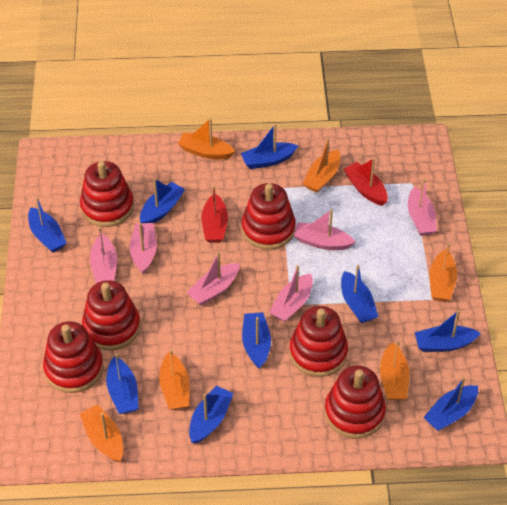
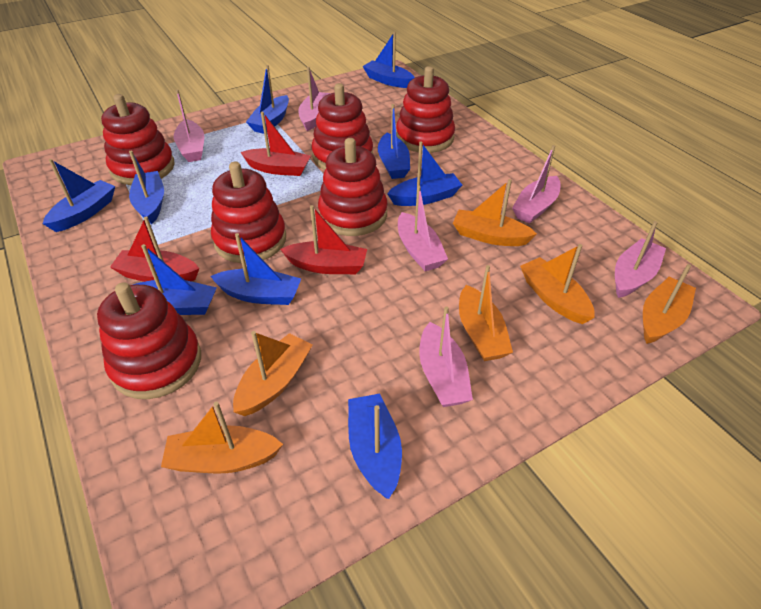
red boat: [201,185,228,243] [344,158,388,206] = 2 -> [110,216,200,282] [240,112,311,176] [280,205,367,274] = 3

